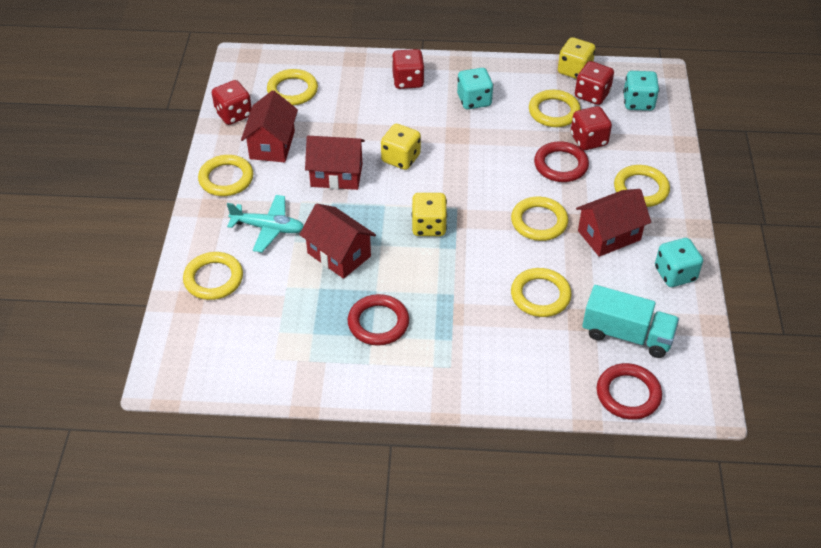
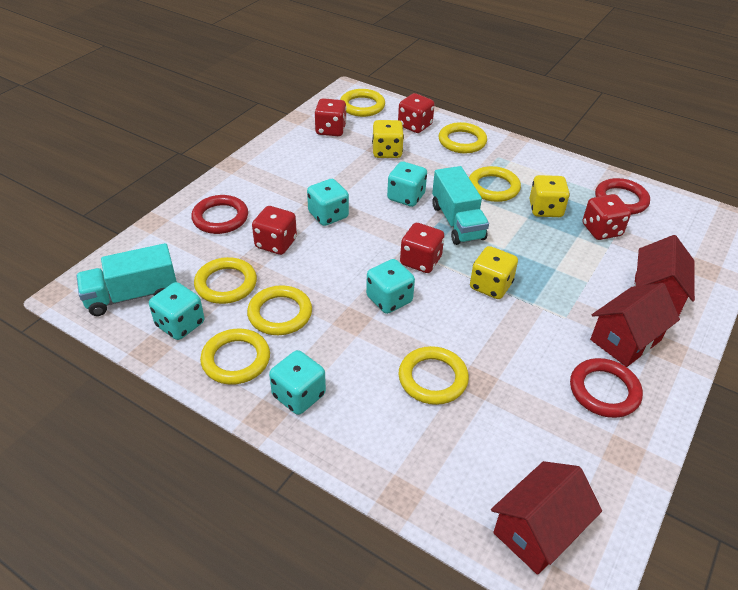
red dice: [212,80,252,125] [392,49,425,89] [571,106,612,150] [575,61,614,105] = 4 -> [252,206,297,255] [315,98,347,136] [398,93,435,133] [400,223,445,273] [583,194,631,240] = 5
red house: [241,90,298,162] [299,203,376,279] [305,136,365,190] [576,189,651,257] = 4 -> [491,461,602,575] [590,283,680,367] [634,235,695,316] = 3
turquoise dice: [457,68,493,110] [623,71,659,111] [655,238,703,287] = 3 -> [149,282,204,340] [269,350,326,415] [307,179,349,226] [366,259,415,314] [387,161,427,207] = 5
turquoise plane: [227,195,303,253] = 1 -> none = 0
turquoise truck: [582,285,679,358] = 1 -> [76,243,177,316] [432,166,489,245] = 2

